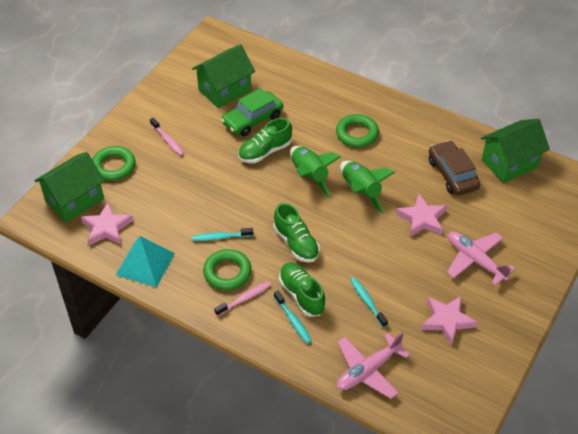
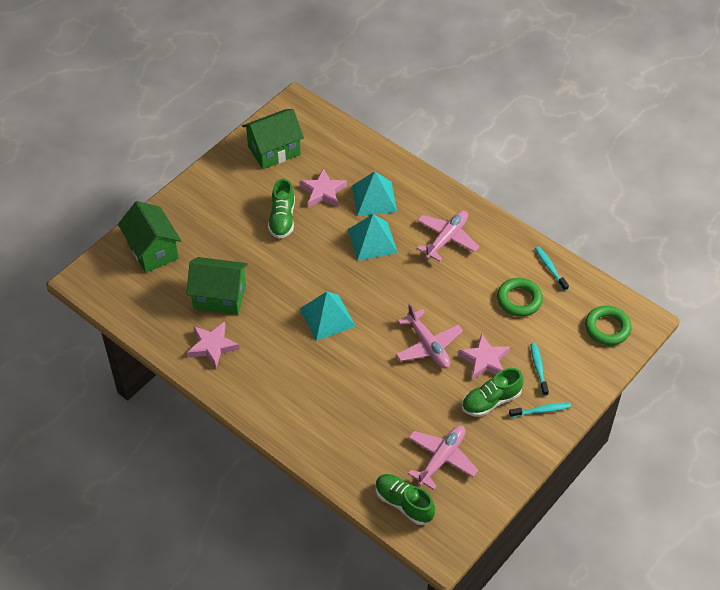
brown car: [429,140,480,196] = 1 -> none = 0
green car: [221,88,283,136] = 1 -> none = 0
green ring: [92,146,135,181] [203,249,251,290] [336,114,379,147] = 3 -> [497,278,543,317] [585,306,632,345] = 2
green rocket: [290,146,341,198] [340,161,395,214] = 2 -> none = 0
pink plane: [336,332,410,399] [447,231,515,286] = 2 -> [396,303,463,369] [408,426,478,490] [417,211,479,262] = 3
pink toothbrush: [150,117,184,156] [214,281,271,316] = 2 -> none = 0
turquoise pyramid: [116,236,175,287] = 1 -> [300,291,356,341] [348,214,398,261] [352,171,397,216] = 3

